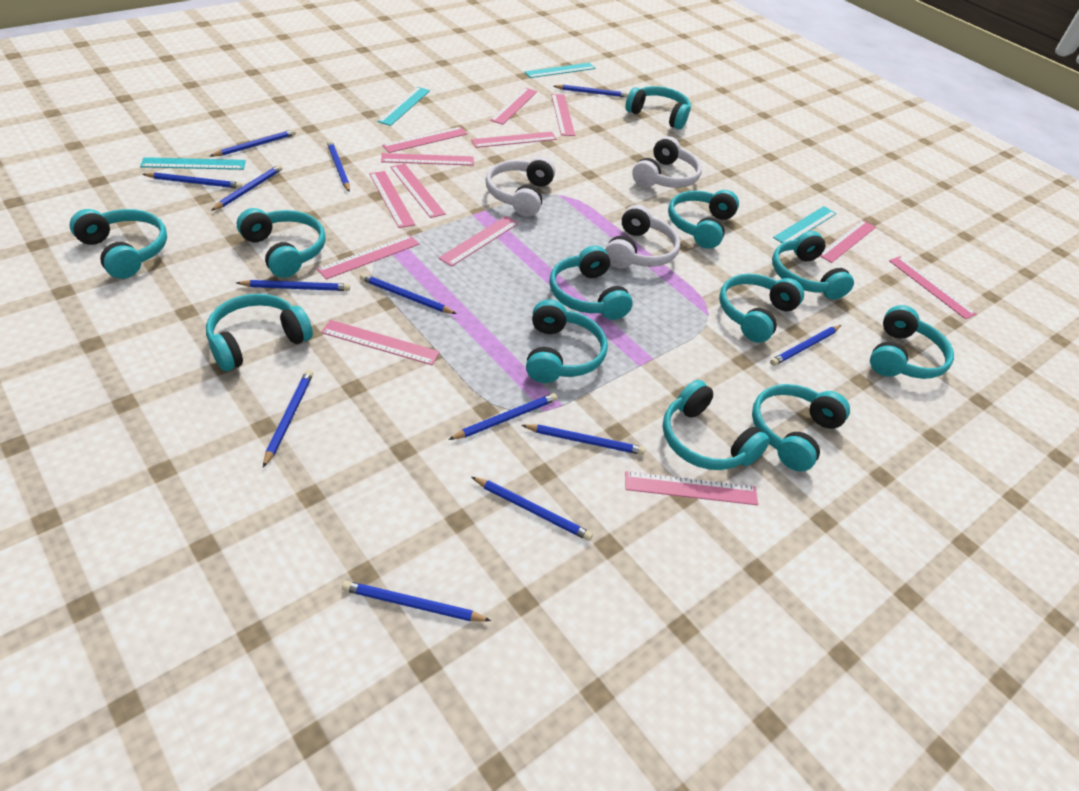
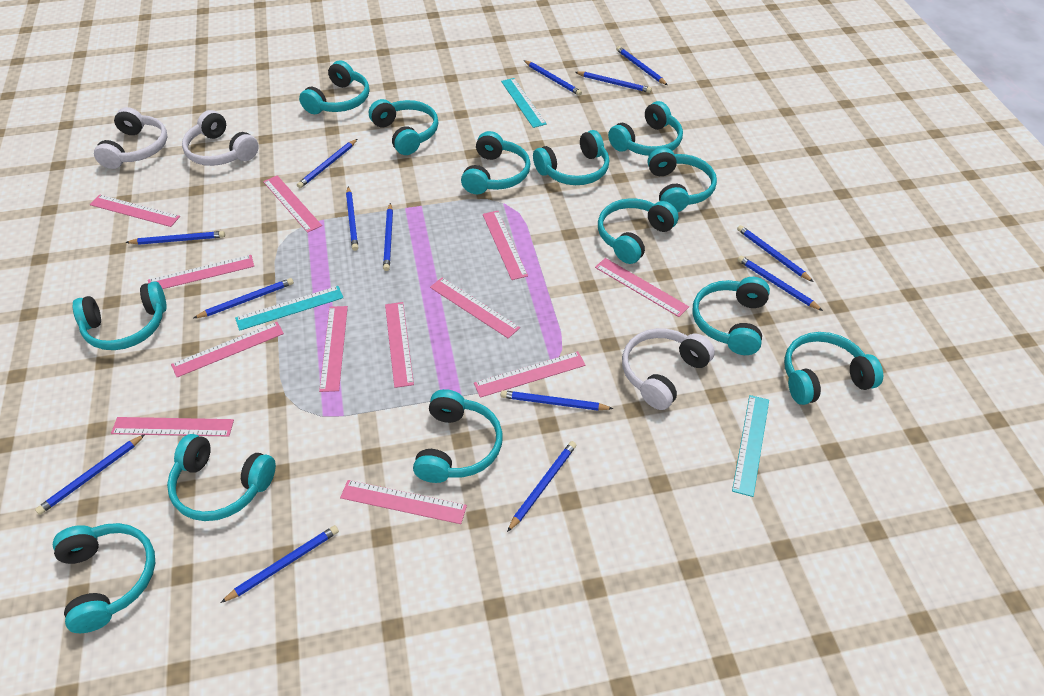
blue pencil: [143,172,242,189] [210,129,296,157] [211,165,282,211] [237,280,350,291] [263,370,313,468] [327,140,350,192] [342,581,491,622] [360,274,457,314] [448,393,557,440] [472,477,593,541] [521,424,646,455] [553,85,629,98] [770,325,841,366] = 13 -> [35,434,145,515] [125,231,225,245] [194,278,294,318] [220,525,339,603] [297,139,357,188] [346,186,358,251] [383,203,393,271] [501,390,614,411] [507,441,576,532] [524,60,582,96] [575,72,652,93] [616,46,668,85] [737,225,813,282] [738,256,823,311] = 14
pink ruler: [317,235,419,280] [321,320,440,365] [369,171,415,228] [381,153,474,166] [382,127,468,153] [390,164,446,218] [438,216,519,267] [471,132,557,148] [490,88,537,125] [551,94,575,136] [625,471,758,505] [820,220,876,263] [889,256,976,319] = 13 -> [90,195,180,227] [111,417,234,437] [148,255,254,289] [171,322,284,378] [263,175,322,233] [319,306,348,392] [340,480,467,524] [385,302,414,388] [430,278,520,338] [474,351,586,398] [483,211,528,280] [595,258,689,317] = 12
turquoise headphones: [70,209,167,279] [206,294,313,371] [237,208,326,278] [526,299,608,383] [549,246,633,320] [625,86,691,130] [663,380,770,470] [668,190,739,249] [719,274,804,343] [752,384,850,472] [772,231,854,299] [870,305,954,379] = 12 -> [53,523,155,633] [73,281,167,350] [167,434,276,521] [299,60,369,114] [369,99,438,155] [413,389,503,483] [461,131,531,194] [533,130,609,185] [598,198,678,264] [608,101,683,156] [648,148,717,212] [692,277,770,355] [784,332,883,405] = 13
turquoise ruler: [140,157,246,170] [377,87,430,126] [524,63,596,78] [773,206,837,243] = 4 -> [235,286,343,331] [501,78,547,128] [732,395,769,497] = 3

